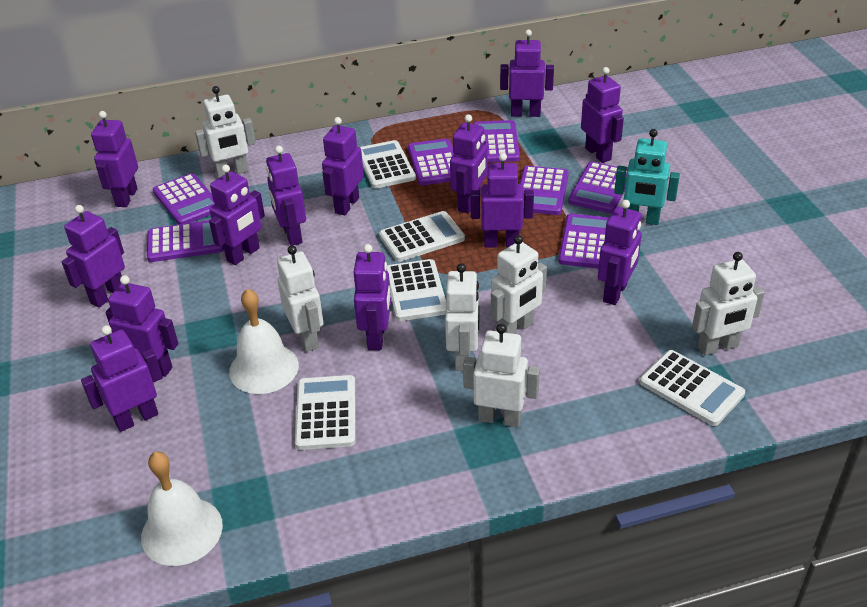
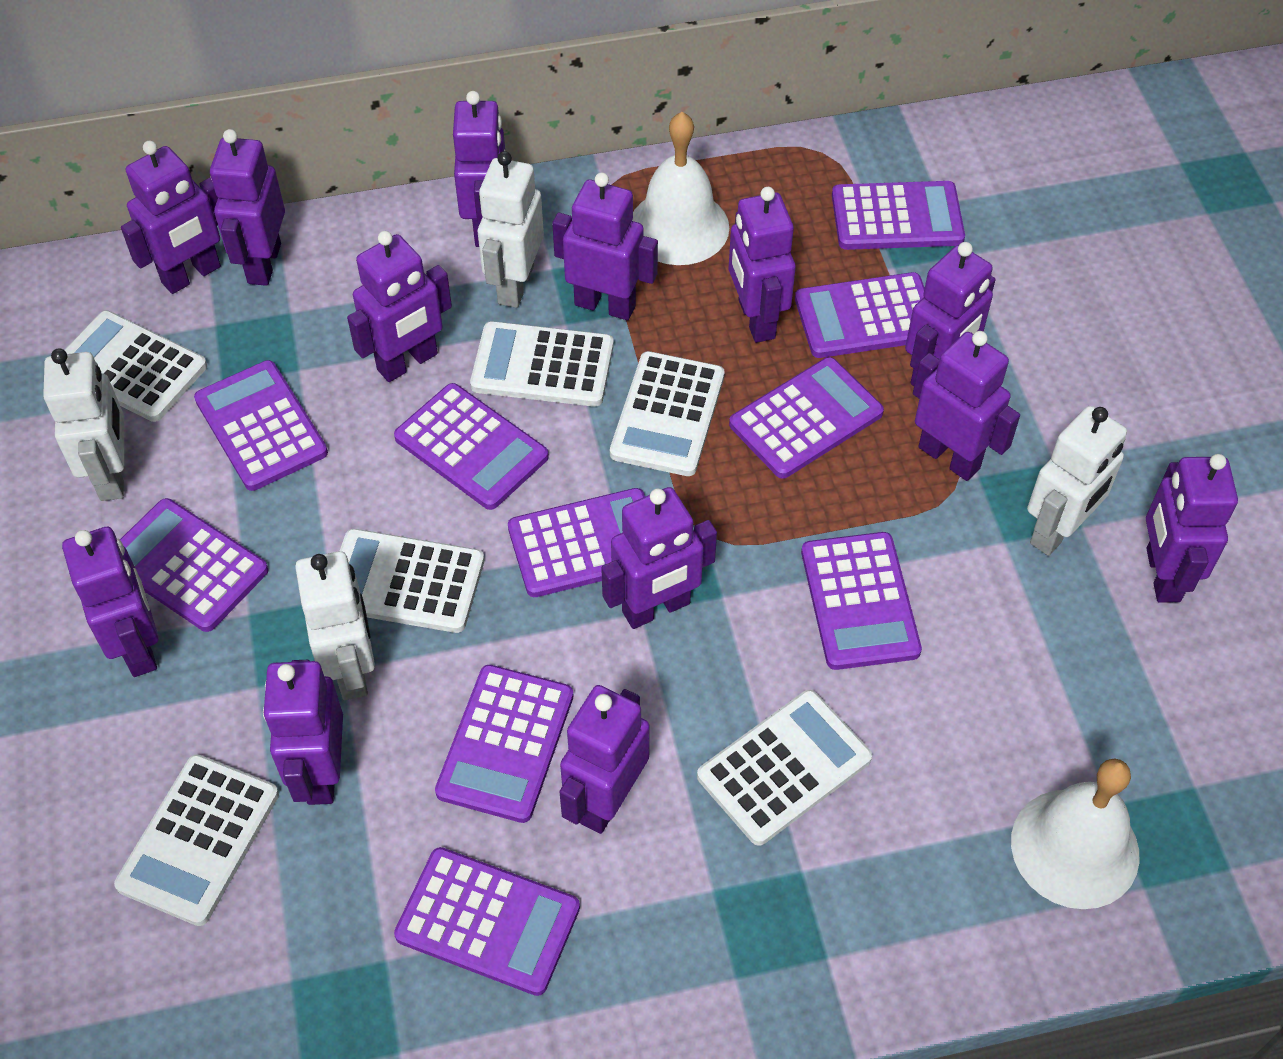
purple calculator: [147,220,224,262] [153,173,216,225] [408,138,454,185] [473,120,520,162] [519,166,569,215] [558,214,609,268] [568,162,628,213] = 7 -> [120,498,269,632] [194,360,328,491] [394,383,549,510] [394,847,580,996] [435,665,574,823] [508,488,645,597] [729,357,884,479] [795,272,925,358] [801,532,922,670] [832,181,965,250] = 10
turquoise robot: [614,129,680,225] = 1 -> none = 0
white calculator: [295,375,356,450] [360,140,416,189] [379,211,465,262] [386,259,446,321] [640,350,745,426] = 5 -> [65,311,207,422] [114,754,279,926] [340,529,484,633] [470,321,614,407] [610,351,725,476] [697,690,872,846] = 6
white robot: [195,86,256,178] [277,245,324,352] [445,263,480,371] [463,324,540,427] [491,235,547,334] [692,252,765,356] = 6 -> [43,348,124,501] [295,551,375,700] [478,151,544,308] [1027,406,1127,556] = 4

